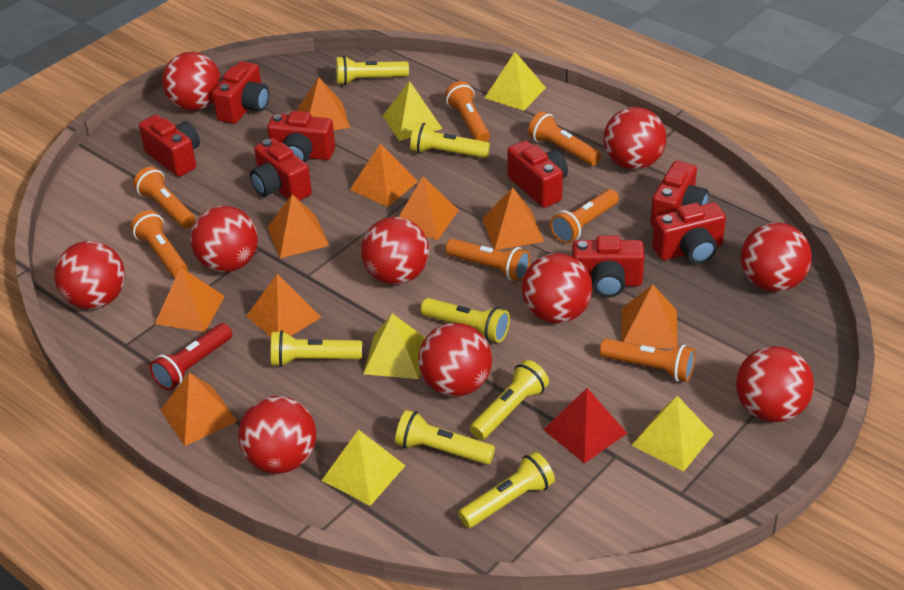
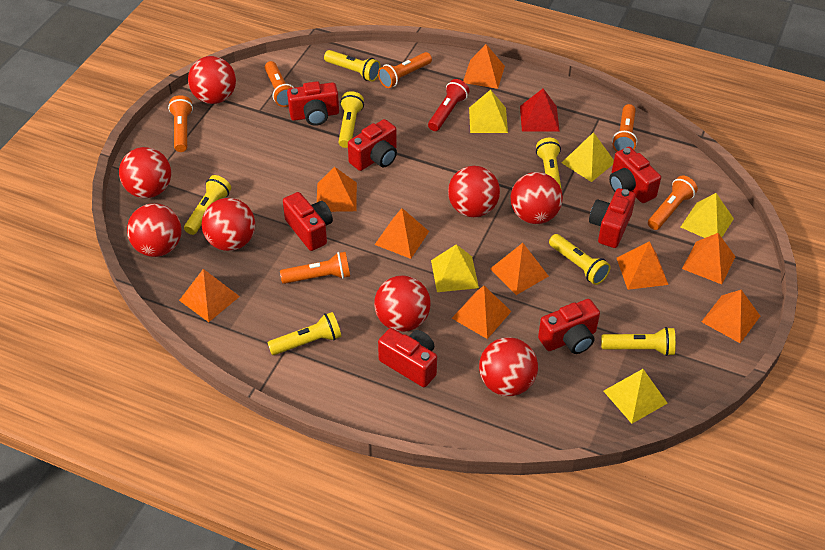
orange flashlight: [131,210,188,278] [133,167,195,228] [445,81,490,142] [445,239,530,281] [528,111,601,166] [550,189,619,244] [600,338,695,382] = 7 -> [168,95,193,152] [265,61,294,107] [280,252,350,284] [378,52,432,88] [612,104,637,152] [648,176,698,230] = 6
red ball: [54,241,125,309] [162,52,221,111] [190,206,258,272] [239,396,316,474] [361,217,429,284] [418,323,492,397] [522,253,592,323] [604,107,666,170] [736,346,814,422] [741,223,812,292] = 10 -> [119,147,171,198] [127,203,182,257] [188,56,236,104] [201,198,255,251] [374,275,431,332] [448,166,500,217] [479,337,538,396] [511,172,563,224] = 8
red camera: [139,115,200,177] [212,61,269,124] [250,138,312,201] [267,111,335,163] [507,140,568,208] [572,236,645,298] [650,161,709,227] [652,202,726,264] = 8 -> [283,192,333,251] [287,81,339,126] [348,119,397,171] [378,328,437,387] [538,299,600,354] [589,188,636,248] [609,147,661,203] = 7

